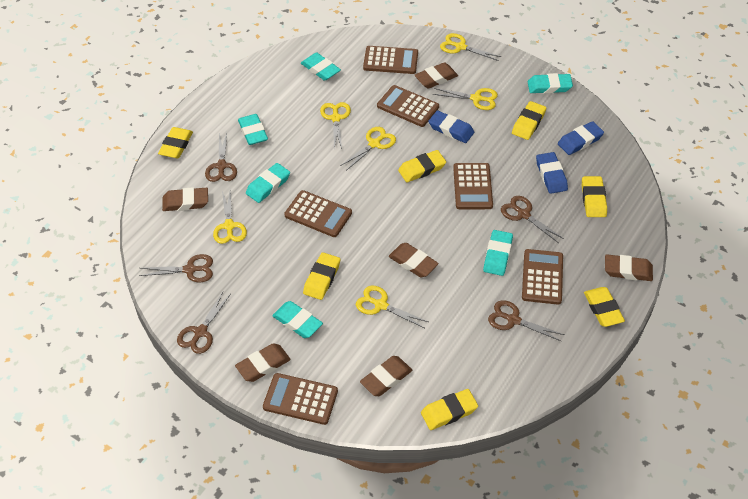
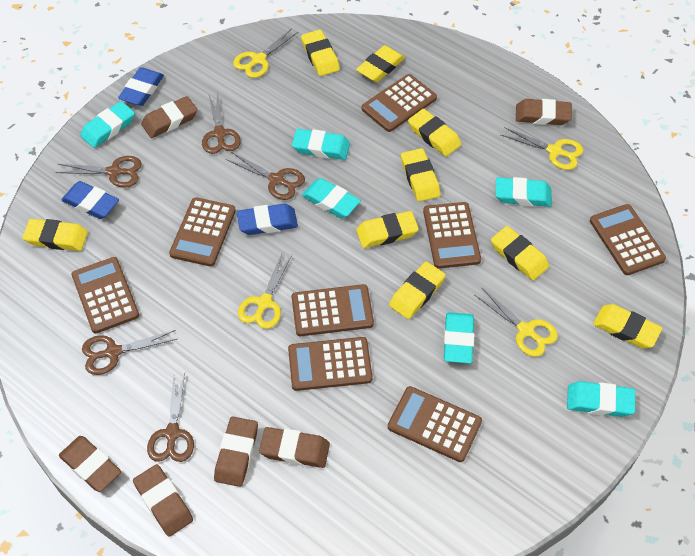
brown calculator: [263,373,338,425] [284,190,352,237] [363,46,418,74] [377,85,439,127] [453,163,493,209] [522,249,563,305] = 6 -> [72,257,139,333] [169,197,236,267] [288,337,373,391] [292,284,374,336] [362,74,437,132] [388,386,482,462] [423,202,481,269] [590,204,666,275] = 8
yellow eraser: [158,127,193,159] [303,252,340,300] [398,150,446,182] [421,389,478,430] [512,101,546,140] [582,176,607,217] [584,287,625,327] = 7 -> [23,219,88,251] [301,30,340,76] [356,45,405,82] [356,211,419,248] [389,261,446,319] [401,148,440,202] [408,109,461,156] [491,226,549,281] [593,304,662,348] = 9
yellow scissors: [213,191,247,244] [320,102,351,149] [340,127,396,171] [356,286,428,328] [432,88,498,110] [440,33,502,61] = 6 -> [233,28,298,78] [238,253,292,329] [475,288,558,357] [501,127,583,170] = 4

